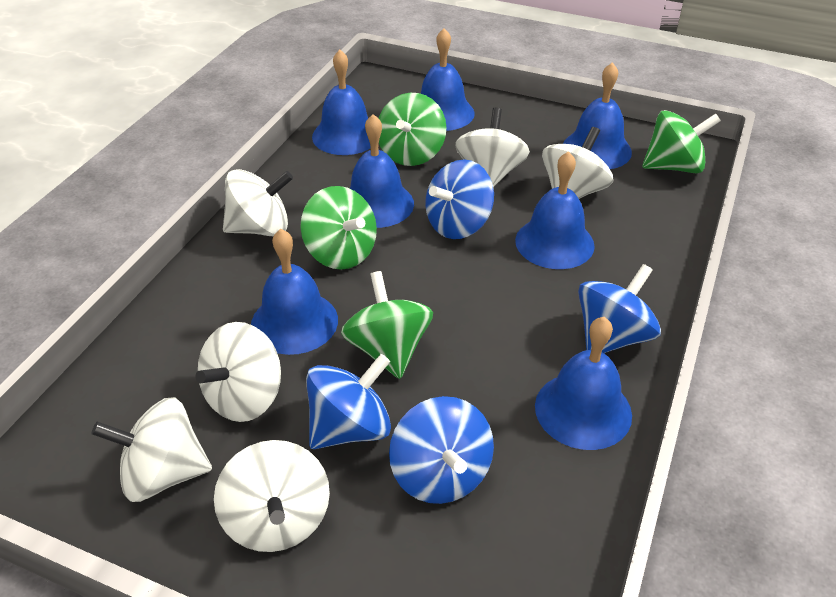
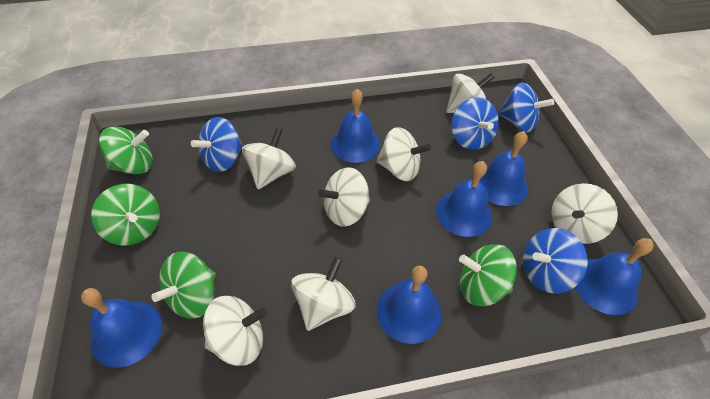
blue bell: [251,229,338,355] [312,50,371,155] [350,114,414,228] [421,28,475,131] [515,151,595,269] [535,317,632,450] [563,62,632,169] = 7 -> [81,288,162,368] [331,89,380,163] [376,266,442,344] [436,161,492,237] [479,131,528,206] [575,238,654,315] = 6
white spinning top: [91,397,212,502] [196,322,281,422] [214,440,330,552] [223,169,293,236] [455,107,530,187] [542,127,613,199] = 6 -> [203,296,267,366] [242,127,296,189] [291,256,356,331] [318,167,370,227] [377,127,431,181] [446,73,495,113] [551,183,618,244] = 7

